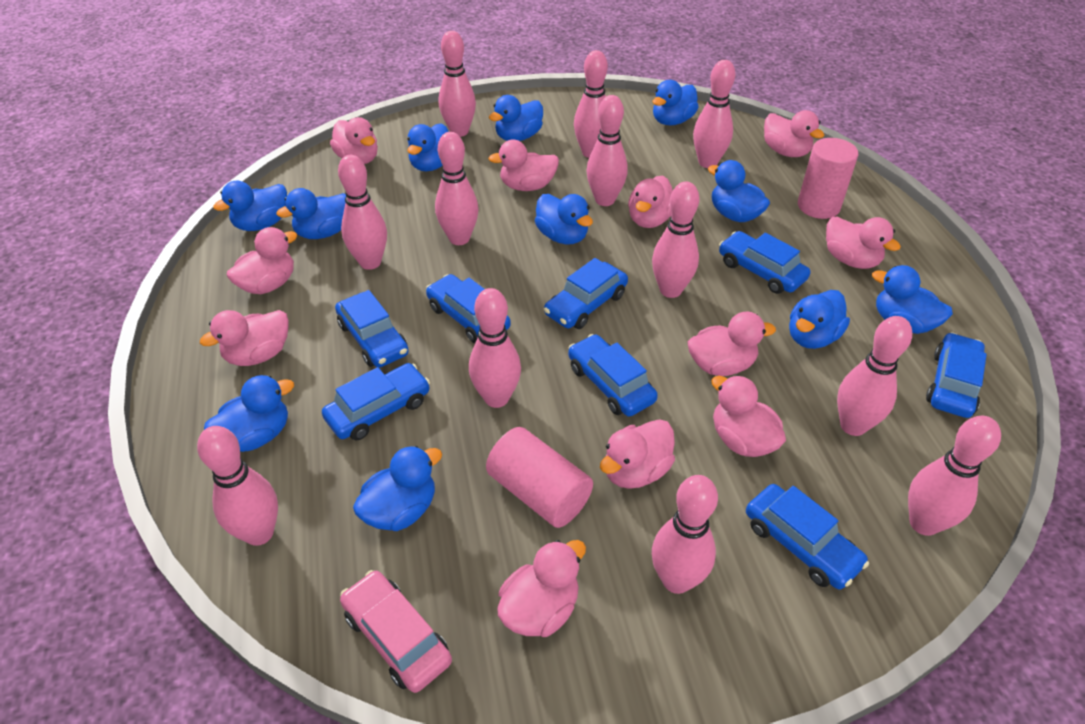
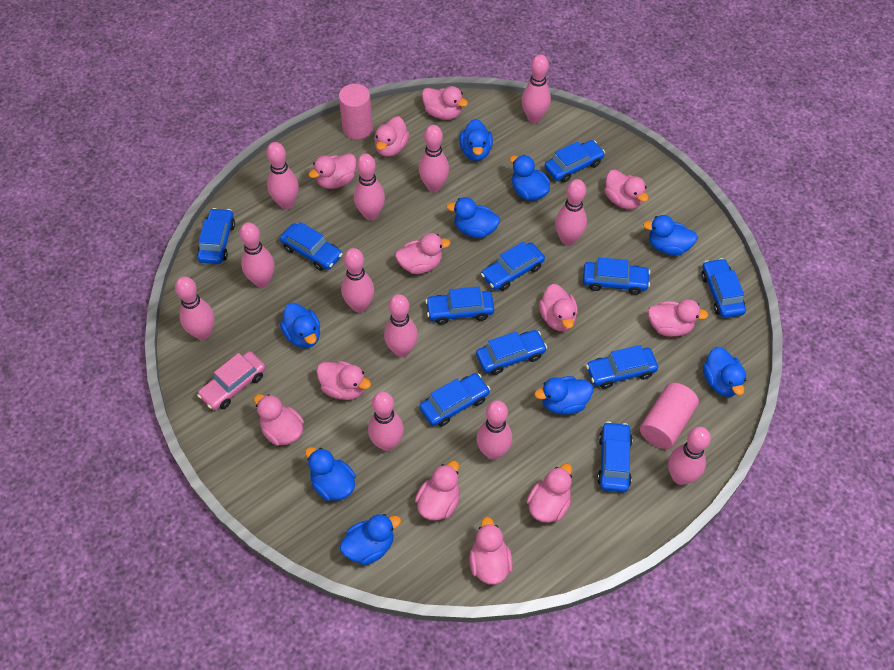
blue car: [322,363,430,440] [335,290,409,368] [426,274,511,343] [544,258,628,329] [568,334,658,417] [719,231,810,294] [746,484,869,590] [926,332,987,418] = 8 -> [197,208,235,264] [280,222,342,271] [420,373,490,427] [425,287,494,325] [476,330,547,375] [481,241,545,291] [545,140,605,182] [583,257,650,295] [586,345,658,389] [597,422,633,493] [701,258,746,318] = 11
blue duck: [204,375,294,452] [213,181,287,231] [277,188,346,239] [353,445,442,531] [407,123,449,171] [489,95,543,141] [535,194,593,245] [653,80,699,126] [708,160,770,222] [789,290,850,349] [872,265,953,334] = 11 -> [280,303,320,348] [305,447,356,501] [340,514,401,565] [446,197,500,238] [459,119,493,161] [510,155,550,201] [534,376,593,414] [643,215,698,256] [703,347,746,397] = 9
pink duck: [200,310,289,366] [226,227,297,294] [330,117,378,164] [488,140,559,191] [497,540,586,637] [600,419,675,489] [628,176,673,228] [688,312,776,376] [711,375,786,457] [764,110,825,157] [826,216,901,269] = 11 -> [254,394,304,446] [308,153,356,189] [316,361,371,400] [374,116,409,157] [395,233,450,274] [415,461,460,520] [422,86,468,120] [469,517,513,585] [526,464,572,523] [539,284,578,331] [605,170,649,209] [648,299,709,337] = 12

